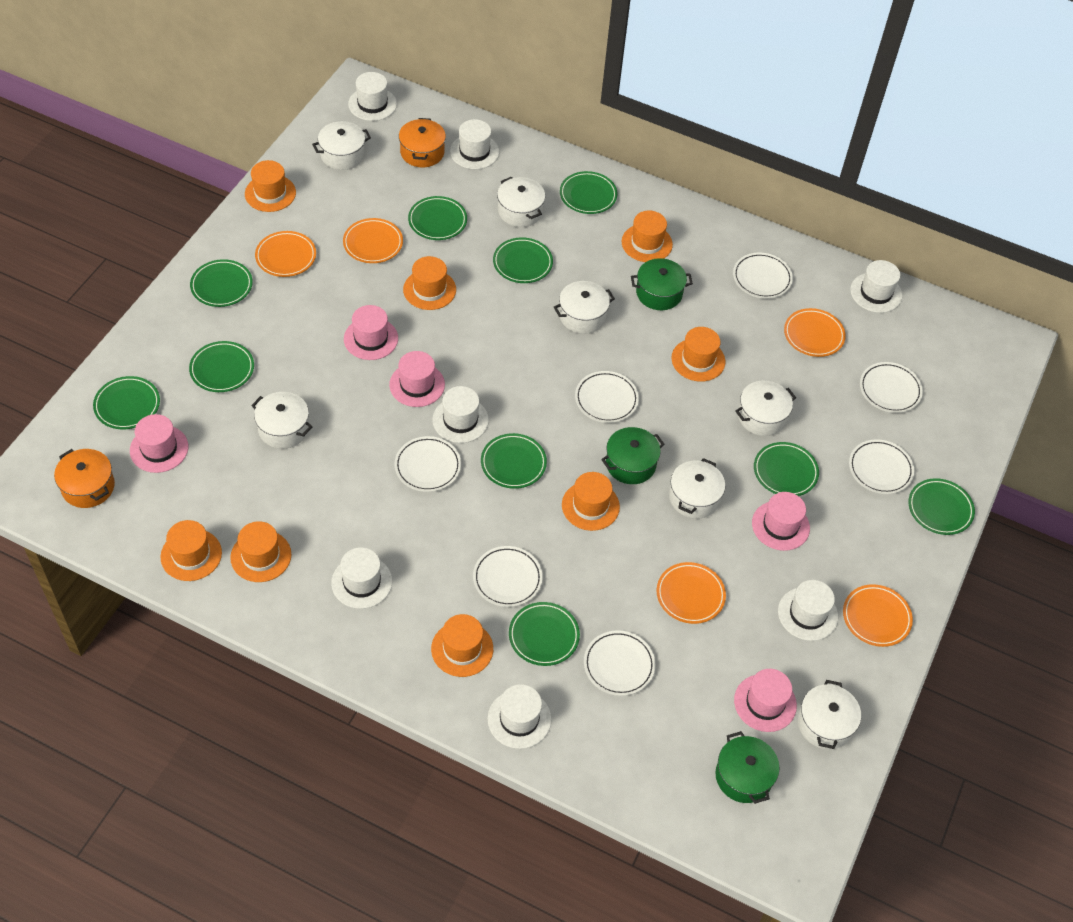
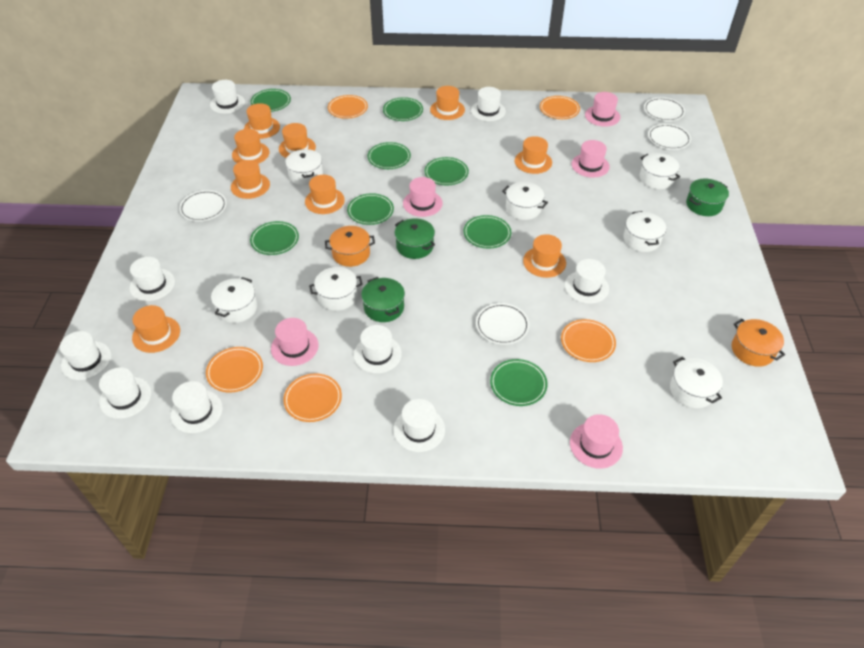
green plate: [93,376,160,429] [189,341,254,392] [190,259,253,307] [408,196,467,240] [481,433,547,489] [493,237,553,283] [509,602,580,666] [560,171,618,214] [754,442,819,496] [908,478,975,535] = 10 -> [250,221,299,255] [251,89,291,112] [347,193,394,225] [368,142,411,169] [383,97,423,121] [425,157,469,186] [464,215,511,248] [490,359,547,406] = 8
orange hat: [160,520,222,581] [230,521,291,582] [245,160,296,212] [403,256,456,310] [431,614,493,677] [562,472,620,531] [622,211,673,262] [671,327,725,382] = 8 -> [132,305,180,353] [231,160,270,199] [232,129,269,164] [244,103,280,139] [279,123,316,158] [305,175,345,214] [430,86,465,120] [515,136,552,174] [523,234,566,278] = 9
white hat: [331,547,392,609] [348,72,397,121] [432,386,489,443] [450,119,499,169] [488,684,551,749] [778,580,838,641] [850,260,902,313] = 7 -> [60,331,111,380] [99,367,151,419] [130,257,175,301] [171,381,222,433] [210,80,245,114] [354,325,402,373] [393,399,445,452] [471,87,506,121] [564,259,609,303] = 9
white plate: [394,436,461,492] [473,546,543,607] [575,371,639,423] [584,630,656,696] [733,253,793,299] [849,439,914,494] [860,362,923,413] = 7 -> [179,190,227,221] [476,303,529,345] [644,97,685,121] [648,124,691,150] = 4

